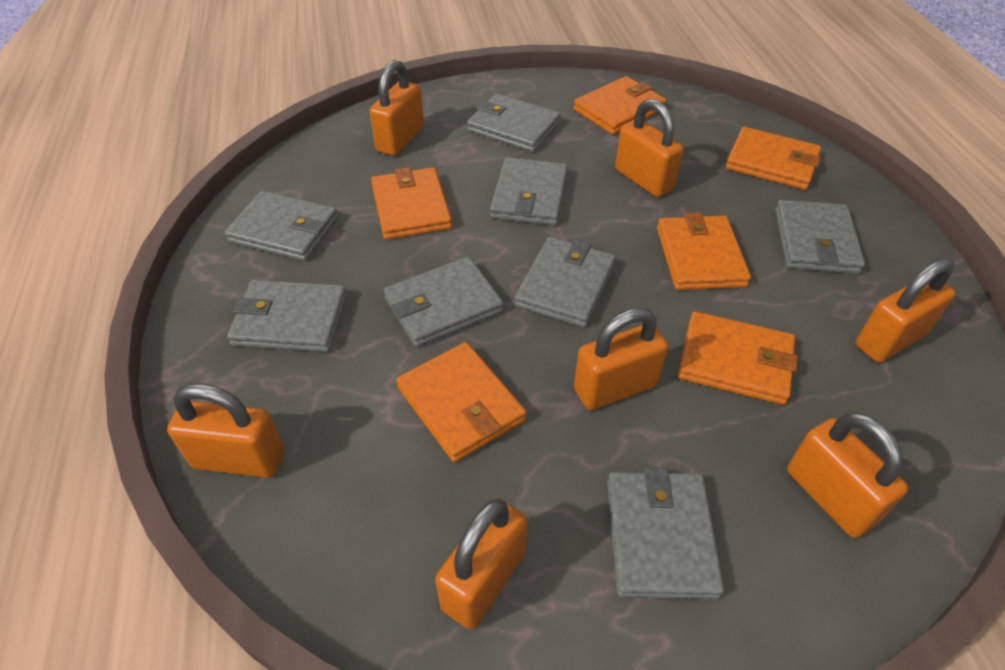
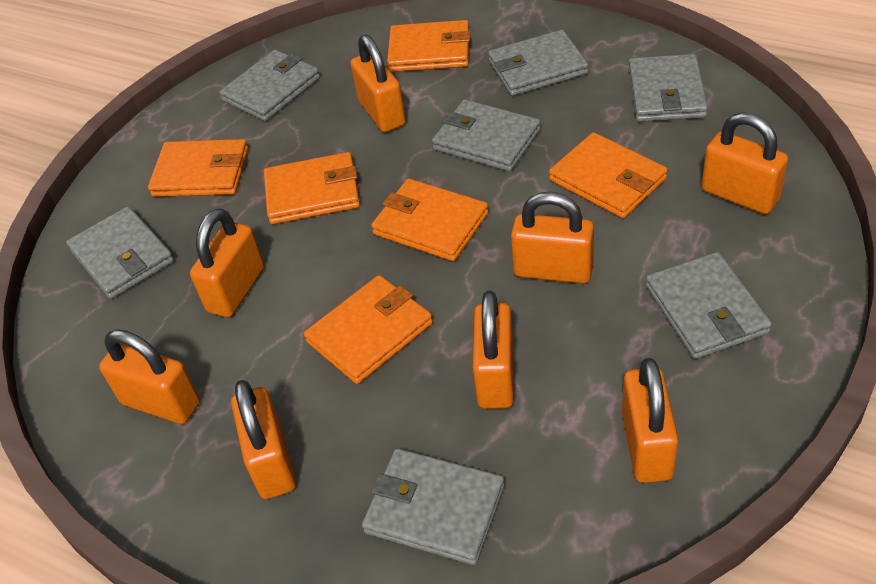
grey wallet: [225,191,338,261] [227,280,347,352] [384,257,504,347] [467,93,561,152] [490,157,568,226] [514,237,616,328] [607,467,724,599] [775,200,865,274] = 8 -> [66,206,174,299] [220,50,320,121] [362,448,505,565] [432,100,541,172] [488,30,588,96] [629,54,708,122] [646,252,772,359] = 7
orange padlock: [167,383,284,478] [369,60,424,156] [435,499,528,629] [574,307,668,410] [615,99,683,197] [787,412,908,538] [856,258,956,363] = 7 -> [99,329,200,424] [190,208,264,317] [231,380,296,499] [350,34,406,132] [472,291,514,409] [511,192,594,284] [622,358,678,483] [701,112,788,214] = 8

